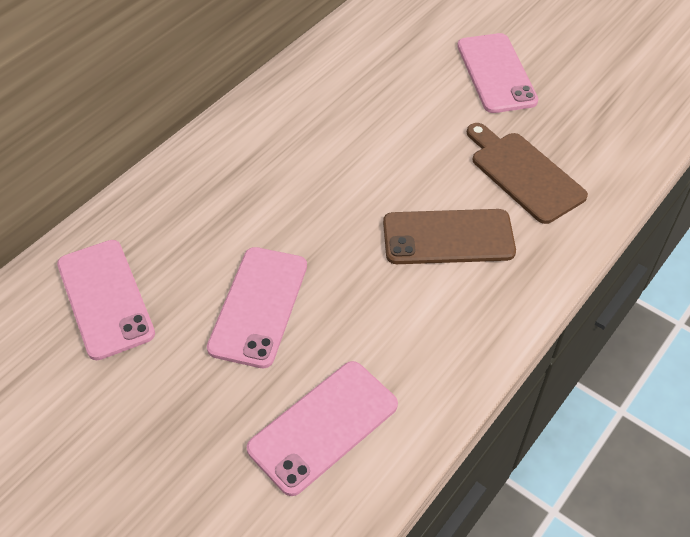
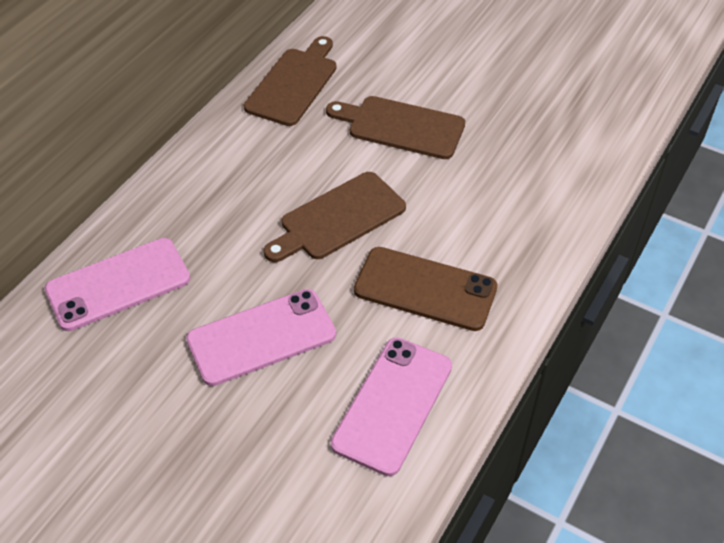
brown cutting board: [467,123,588,224] = 1 -> [244,36,337,126] [264,172,406,262] [326,96,465,159] = 3
pink phone: [57,240,155,360] [207,247,307,368] [247,361,398,496] [457,33,538,113] = 4 -> [45,238,190,331] [186,289,336,386] [331,337,452,476] = 3

